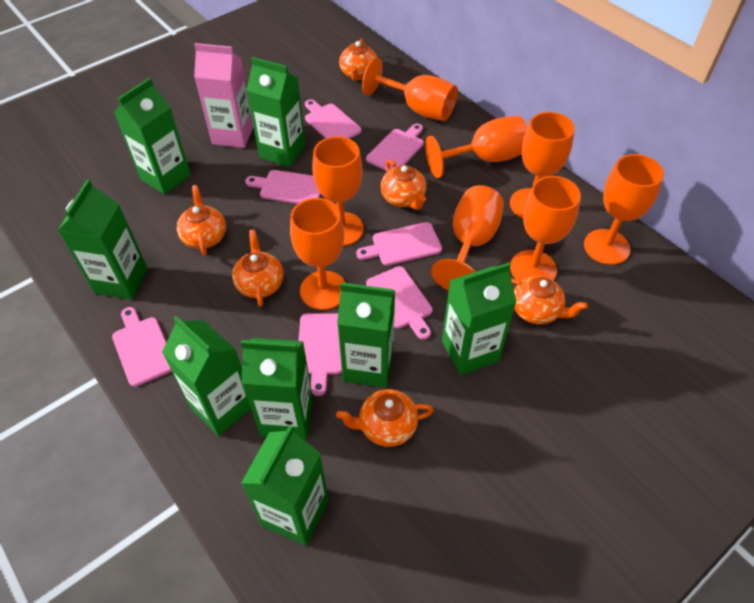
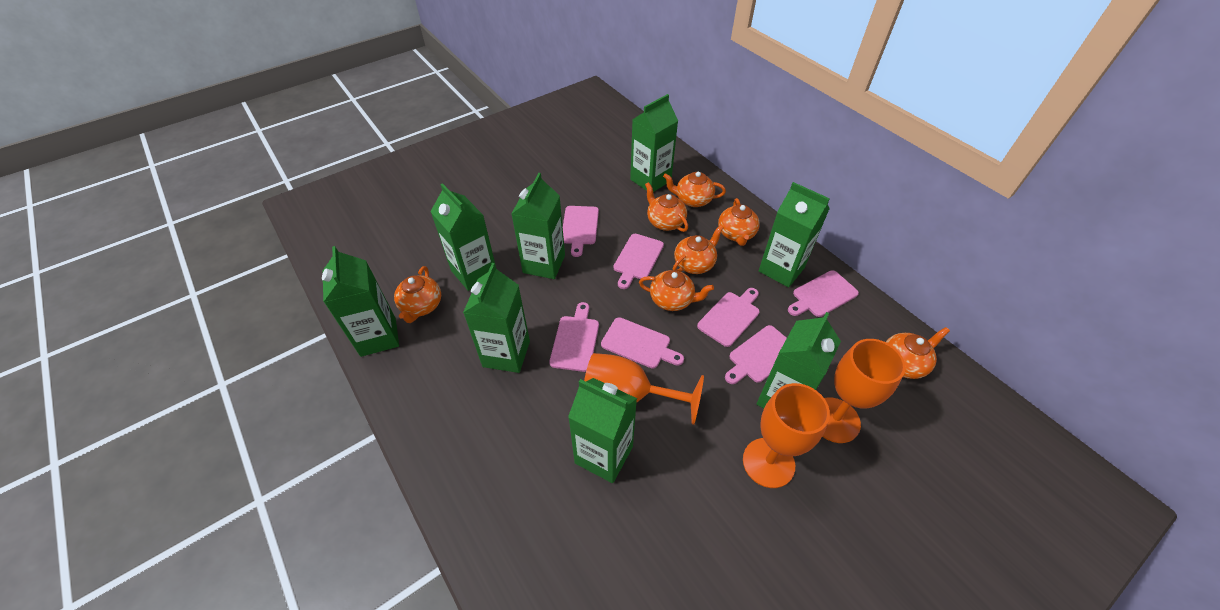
orange goblet: [290,198,346,310] [312,136,364,246] [362,57,458,121] [425,116,528,178] [431,185,504,290] [510,112,575,218] [510,176,581,281] [584,154,664,265] = 8 -> [584,353,704,425] [743,383,830,488] [822,339,906,443] = 3
orange teapot: [177,185,226,255] [232,230,283,307] [336,389,434,447] [339,39,377,81] [381,160,426,210] [511,276,588,324] = 6 -> [394,266,441,323] [639,270,714,311] [645,182,688,232] [663,172,726,207] [673,225,724,274] [718,198,760,246] [886,327,950,379] = 7
pink carton: [194,43,254,148] = 1 -> none = 0

